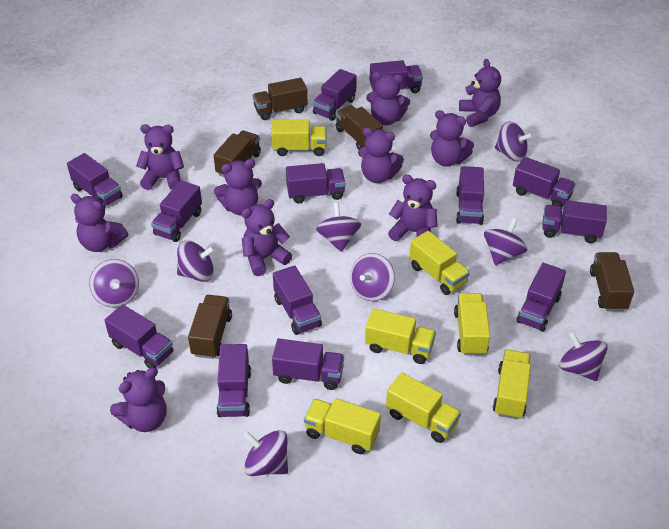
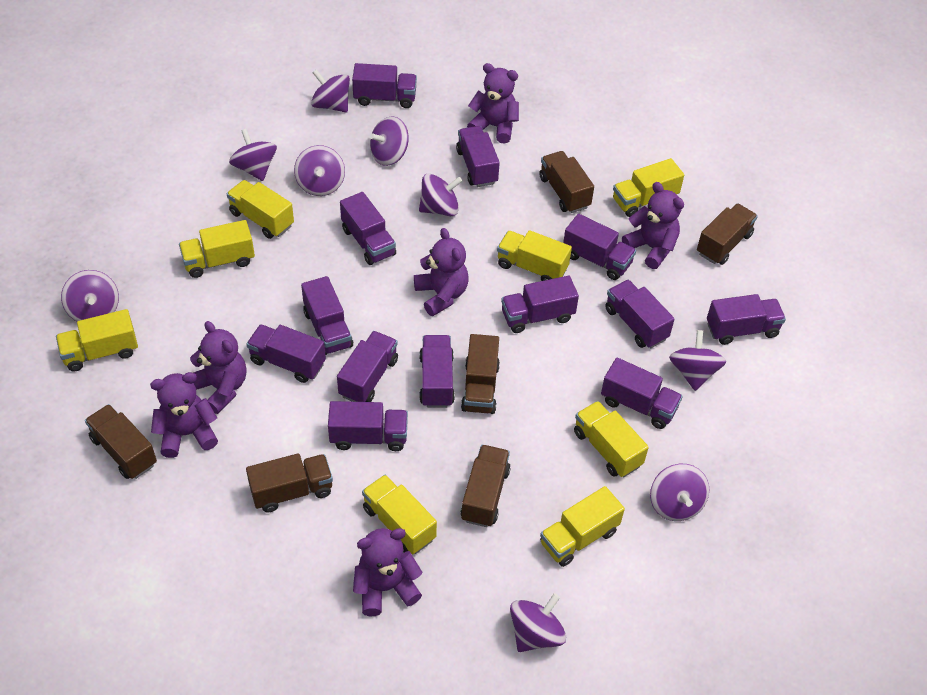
brown truck: [188,295,232,359] [214,130,261,177] [253,78,308,120] [336,105,383,150] [590,252,634,311] = 5 -> [85,404,157,479] [246,453,333,513] [461,334,500,414] [461,445,511,527] [539,151,594,213] [697,204,758,265] = 6
purple spinning top: [89,259,139,307] [177,241,215,282] [243,430,288,476] [316,203,361,252] [350,253,395,301] [484,218,527,265] [495,121,533,162] [559,331,608,381] = 8 -> [61,270,119,321] [229,129,277,181] [294,145,345,196] [311,69,350,112] [370,116,409,166] [419,173,462,216] [510,593,566,652] [650,464,710,521] [669,330,726,391] = 9
purple teddy bear: [71,194,128,252] [110,367,166,432] [136,124,184,190] [214,159,262,216] [242,199,292,276] [358,127,404,183] [366,72,410,125] [388,175,438,241] [430,110,474,167] [459,59,501,127] = 10 -> [150,372,218,458] [190,321,246,414] [353,528,423,616] [414,228,468,316] [467,63,519,144] [622,182,684,269] = 6
yellow truck: [272,120,327,156] [304,399,381,454] [365,308,436,364] [386,373,461,443] [410,231,470,295] [454,293,490,355] [493,350,531,419] = 7 -> [56,309,138,372] [179,220,255,278] [227,180,294,239] [362,475,437,554] [497,230,572,281] [540,486,625,567] [574,401,649,477] [613,158,684,217] = 8

